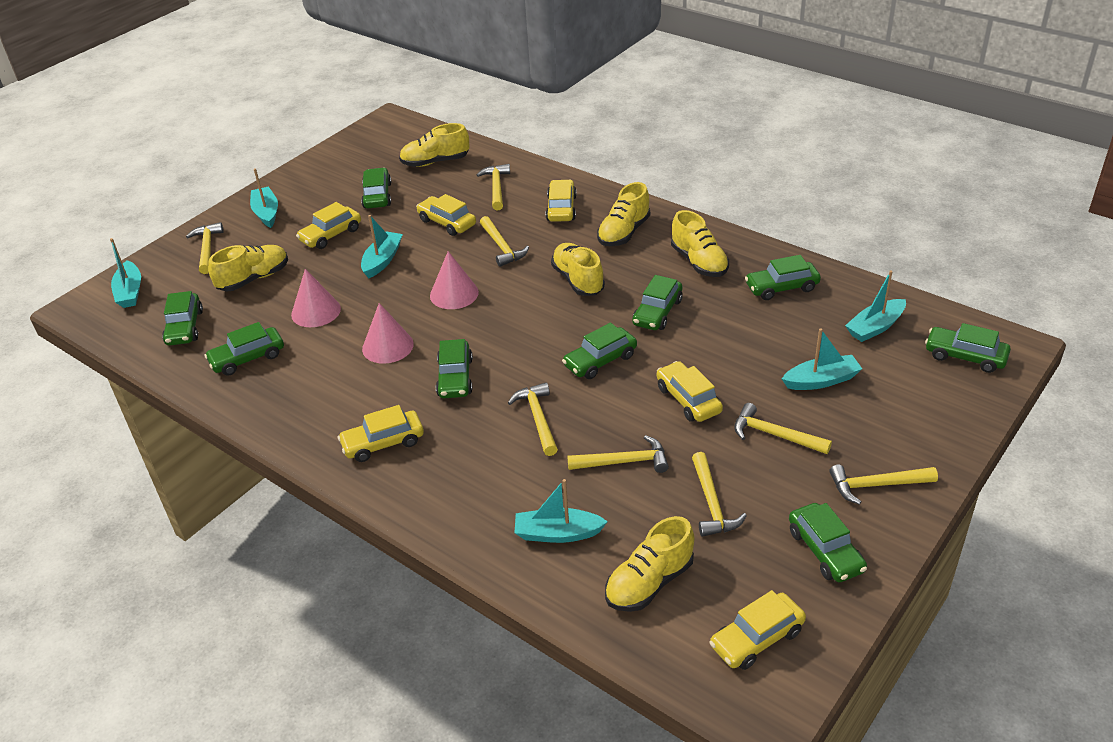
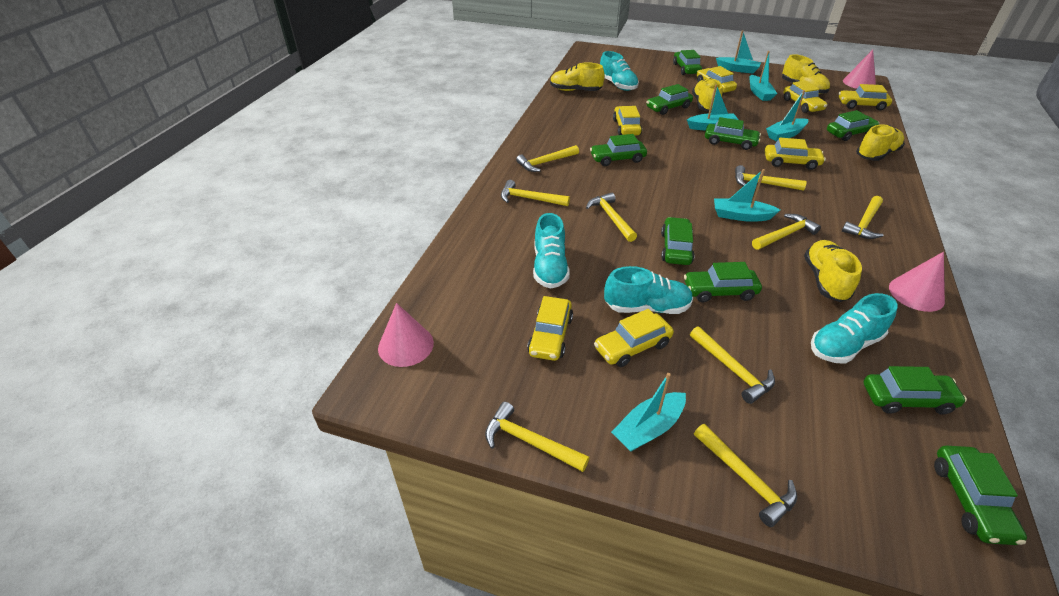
turquoise shoe: none = 0 -> [533,213,570,288] [600,51,639,91] [604,266,693,314] [811,293,898,364] = 4
yellow car: [296,202,361,249] [338,405,424,462] [416,194,476,236] [546,180,577,222] [657,361,723,422] [709,590,806,670] = 6 -> [527,296,573,361] [594,309,674,367] [613,106,642,135] [697,66,737,93] [764,138,826,170] [783,80,827,113] [839,84,892,110] = 7
yellow hammer: [186,222,224,274] [477,164,510,211] [480,216,529,267] [508,382,558,456] [567,435,669,473] [692,452,747,537] [734,403,832,454] [829,465,938,505] = 8 -> [485,402,589,472] [501,180,570,206] [516,145,579,172] [586,193,637,242] [690,326,775,404] [694,424,797,527] [735,165,807,191] [752,214,821,250] [842,196,883,239] = 9
yellow shoe: [208,245,288,291] [399,123,469,167] [551,243,605,296] [597,182,650,246] [605,516,694,612] [671,210,729,277] = 6 -> [550,62,605,91] [692,78,722,112] [782,54,830,94] [804,240,862,302] [856,124,904,161] = 5

